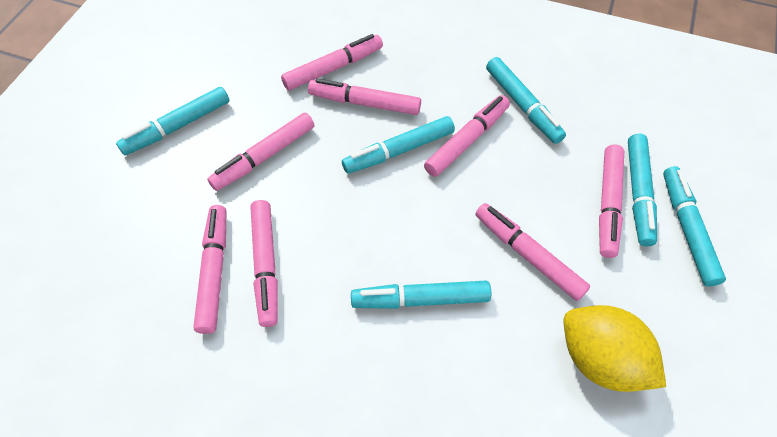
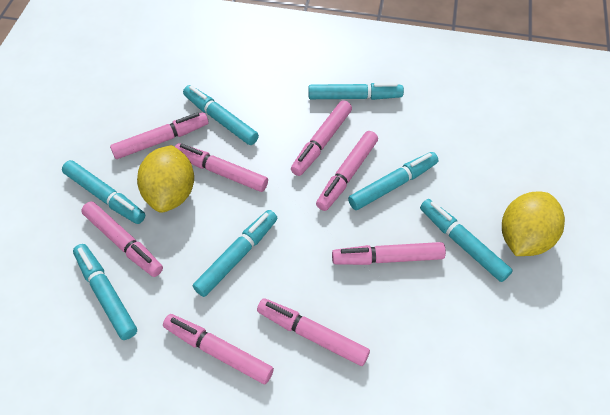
turquoise marker: [116,87,230,155] [342,116,455,174] [351,281,491,309] [486,57,566,144] [628,134,657,246] [663,166,726,286] = 6 -> [62,160,145,224] [73,244,137,340] [183,85,259,145] [193,210,277,297] [308,83,404,100] [348,152,438,210] [420,199,513,282] = 7
yellow lemon: [564,305,666,392] = 1 -> [137,145,194,213] [502,192,565,256] = 2

